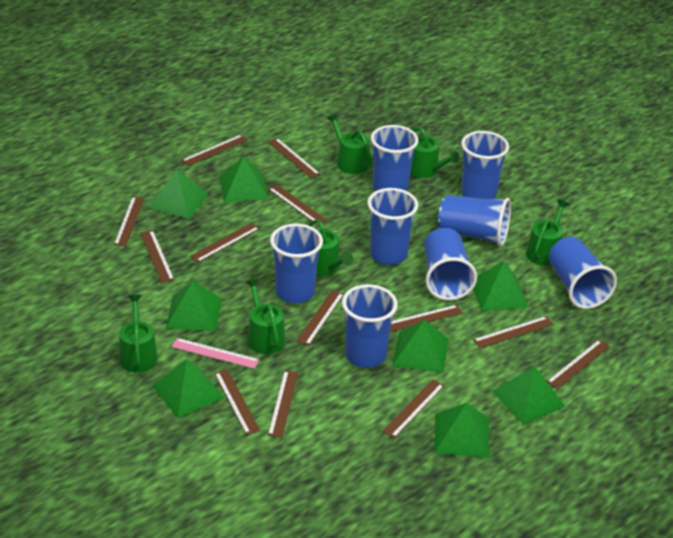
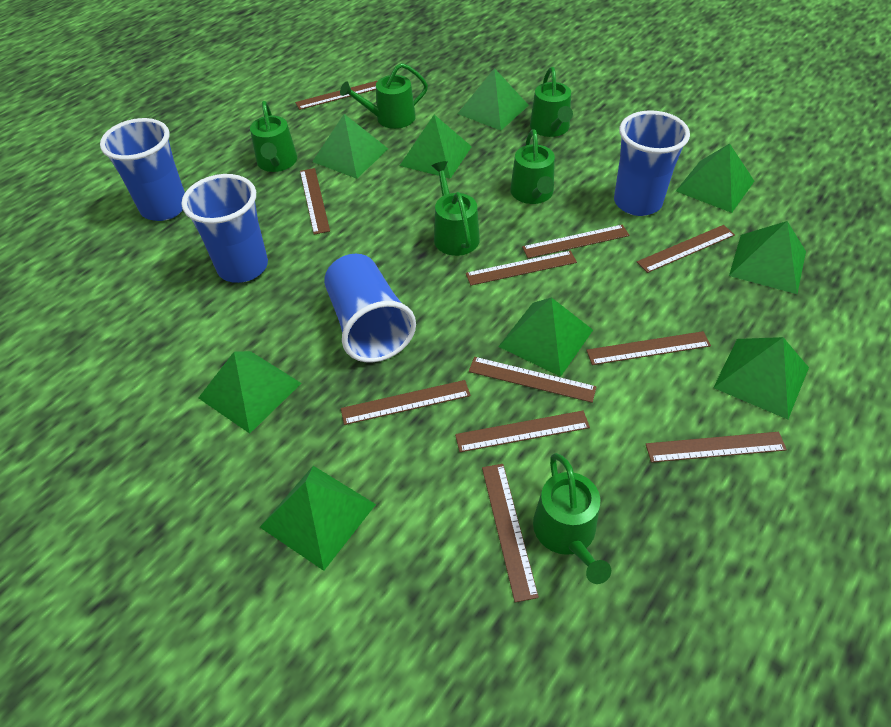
blue cup: [270,223,323,304] [342,284,398,368] [367,188,418,265] [371,125,419,191] [424,228,477,301] [438,195,511,247] [461,131,509,199] [548,237,617,309] = 8 -> [100,118,185,221] [181,174,268,283] [324,254,416,362] [614,110,690,216] = 4
brown ruler: [114,197,145,246] [141,230,174,283] [181,135,248,166] [190,223,260,263] [214,369,260,435] [268,138,320,178] [268,184,328,226] [268,370,298,438] [296,290,344,346] [382,379,445,438] [390,305,462,332] [473,316,553,349] [546,340,610,389] = 13 -> [295,81,377,110] [300,168,330,235] [341,380,471,425] [455,411,590,452] [466,251,577,286] [469,357,597,403] [482,464,539,602] [522,225,629,258] [586,331,711,365] [637,225,735,273] [646,432,787,463] = 11
green pyramid: [149,170,208,219] [152,359,224,418] [166,281,222,332] [219,157,269,202] [392,320,449,373] [435,403,490,458] [473,262,529,311] [492,366,566,425] = 8 -> [199,351,301,434] [260,466,376,571] [312,114,388,179] [399,115,472,179] [458,68,529,131] [498,297,593,377] [676,143,754,213] [713,337,809,420] [729,221,806,294] = 9
pink ruler: [171,338,259,369] = 1 -> none = 0

